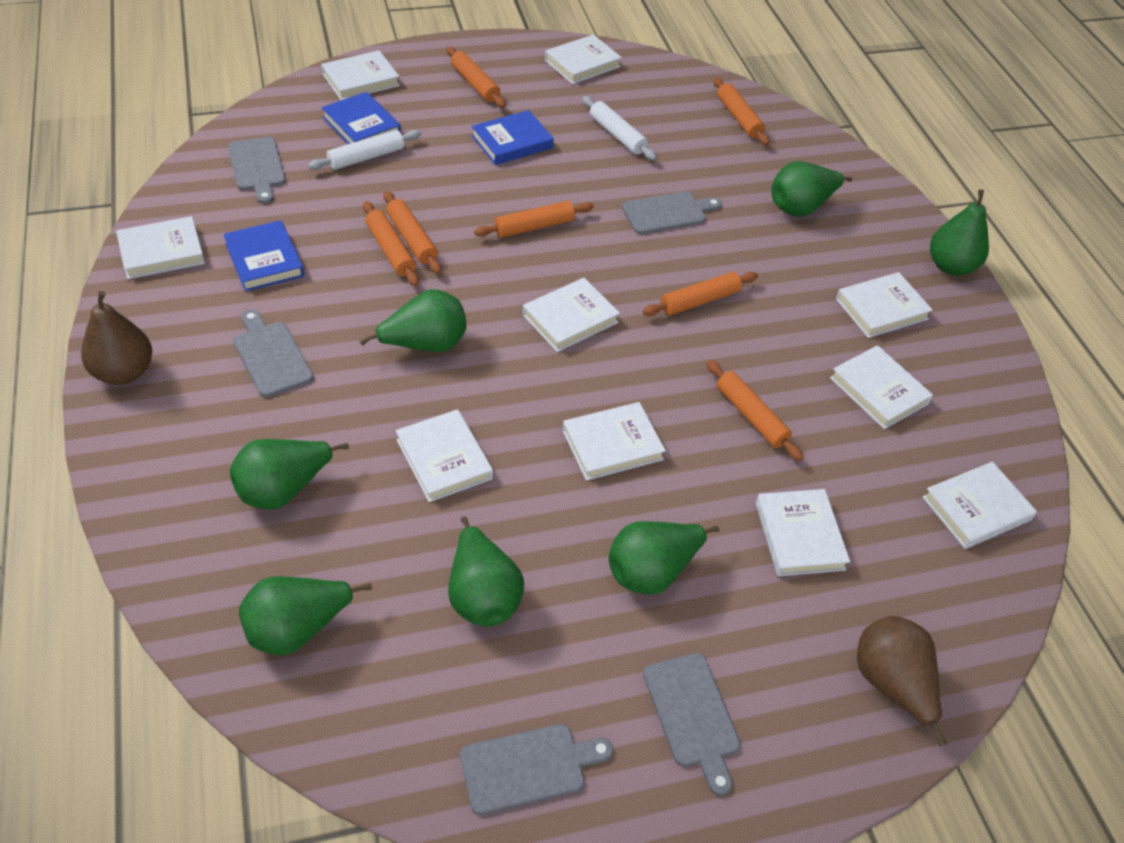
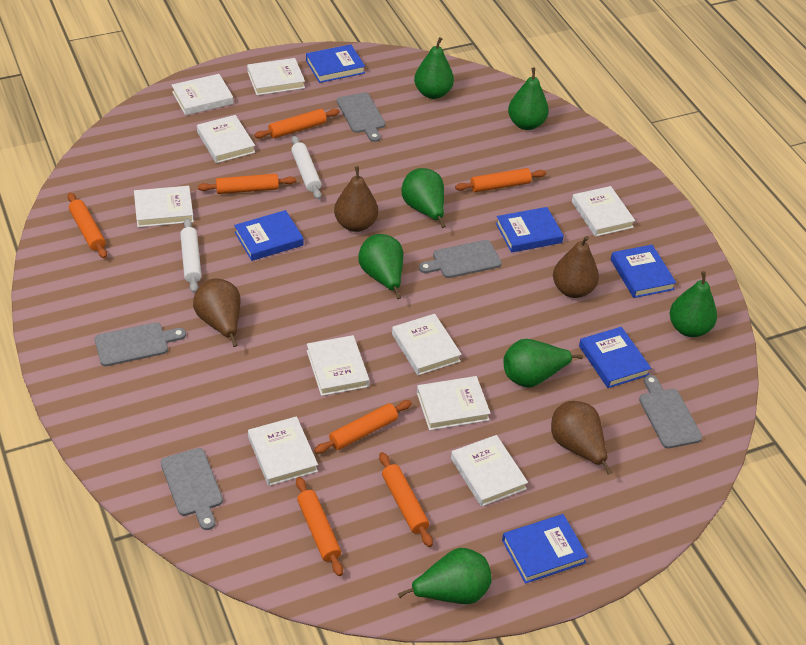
blue book: [224,220,304,292] [321,92,401,144] [471,110,554,165] = 3 -> [234,210,304,261] [306,44,365,83] [496,207,564,253] [502,514,588,584] [579,327,651,388] [611,245,676,298] = 6
brown pear: [81,291,152,385] [857,616,947,746] = 2 -> [193,278,241,347] [334,166,378,232] [551,401,612,475] [553,236,599,298] = 4

